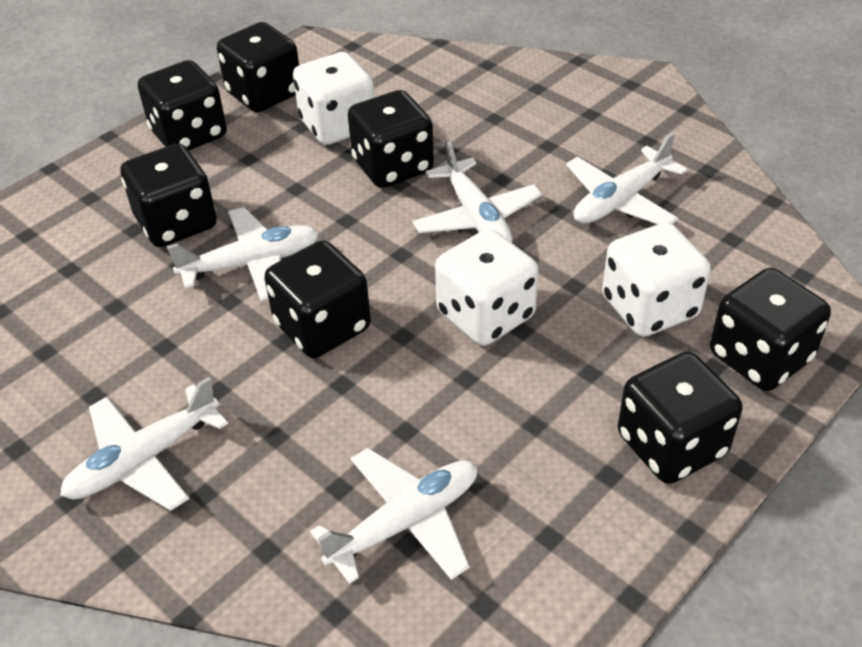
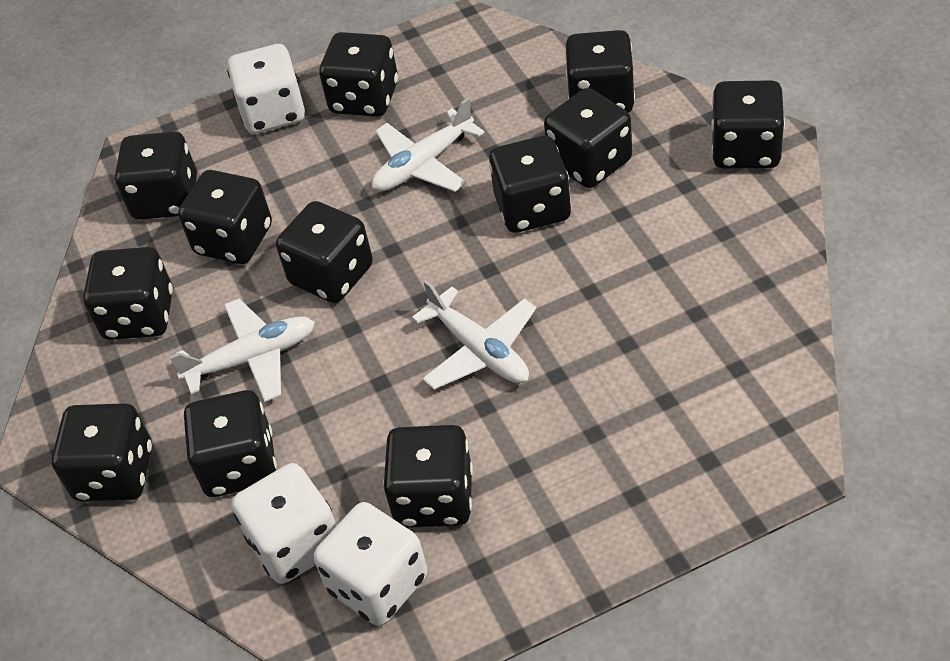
black dice: [121,143,217,247] [138,60,227,150] [217,22,299,112] [264,240,371,358] [348,90,434,188] [618,352,743,484] [710,268,831,391] = 7 -> [52,403,152,502] [83,247,173,340] [115,132,197,220] [178,170,272,264] [183,390,277,497] [276,201,373,303] [319,32,398,117] [383,425,473,528] [489,135,571,233] [544,88,632,188] [565,30,635,113] [711,80,785,169] = 12
white plane: [60,377,228,511] [167,207,319,302] [310,448,477,584] [412,139,542,242] [566,132,687,224] = 5 -> [169,298,315,402] [372,98,485,192] [412,280,536,390] = 3

